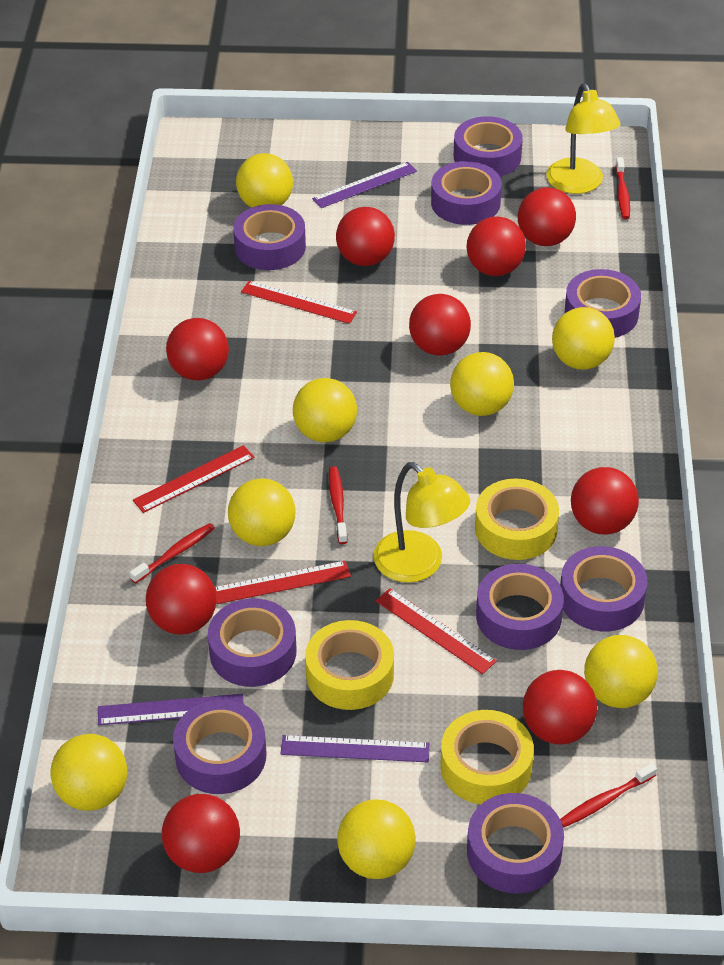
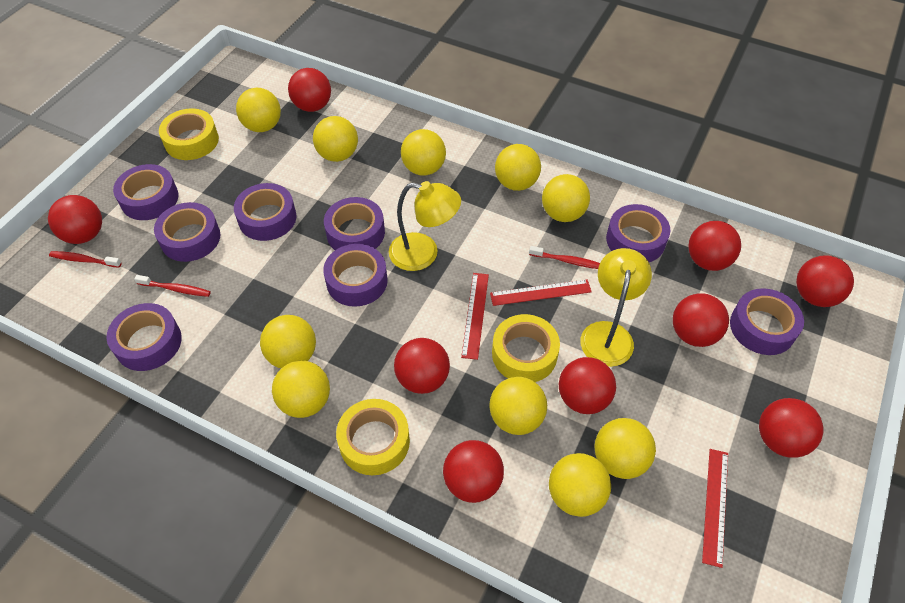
purple ruler: [98,694,244,725] [281,735,430,762] [312,162,417,208] = 3 -> none = 0
purple tape: [173,700,267,794] [208,598,297,687] [233,204,306,270] [431,161,502,225] [454,116,523,176] [467,793,564,893] [476,564,564,650] [560,546,648,631] [565,269,641,338] = 9 -> [107,303,182,371] [113,164,178,220] [154,202,220,262] [234,183,296,241] [323,244,388,307] [324,197,385,250] [606,204,671,262] [730,288,804,355] = 8
red ruler: [133,445,254,513] [214,561,351,604] [241,281,357,324] [376,588,497,674] = 4 -> [461,273,489,360] [490,280,592,306] [702,449,728,568] = 3
red toothbrush: [130,523,215,584] [329,466,348,544] [560,763,657,828] [616,157,630,219] = 4 -> [49,251,122,268] [134,275,211,297] [529,246,600,269] = 3
yellow ball: [51,734,127,811] [228,478,295,546] [236,153,293,208] [293,378,357,442] [337,799,416,879] [450,352,514,416] [552,307,615,370] [584,635,658,708] = 8 -> [236,88,281,132] [260,315,316,368] [272,361,330,418] [313,116,358,162] [401,129,446,176] [489,377,547,435] [495,144,541,191] [542,174,590,222] [549,453,611,517] [594,418,656,479] = 10

